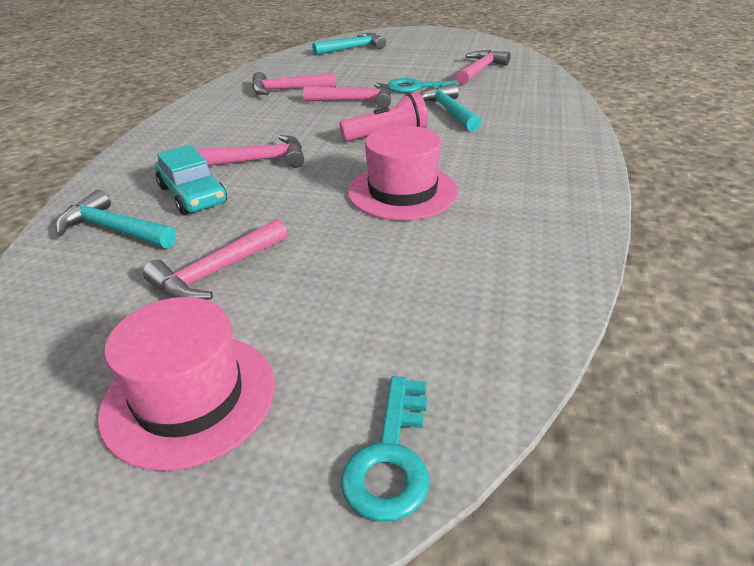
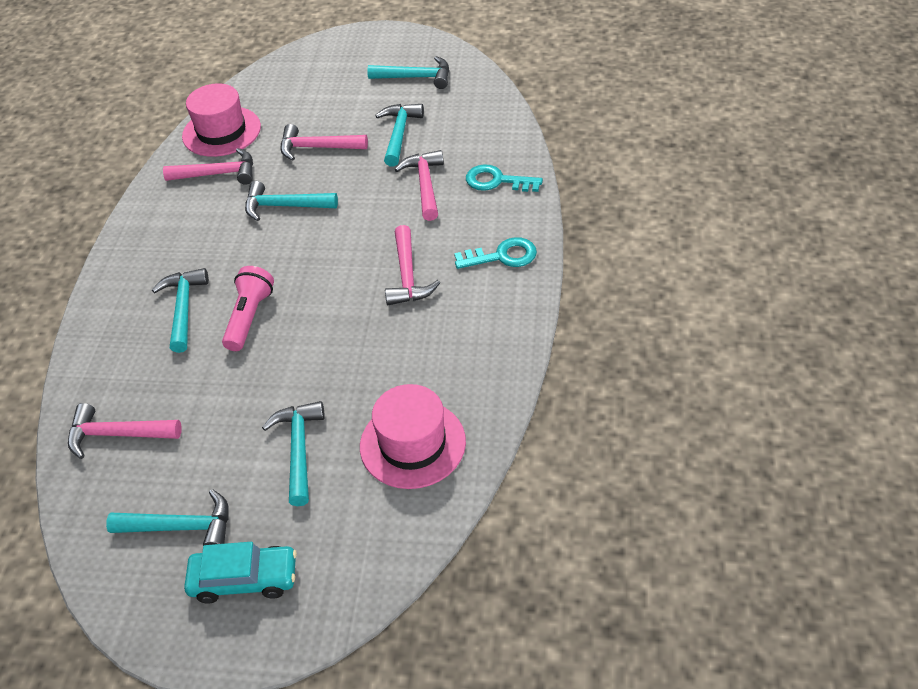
turquoise hammer: [56,190,176,248] [312,33,386,55] [420,83,482,131] = 3 -> [106,489,229,546] [152,268,209,353] [245,181,338,221] [262,401,325,506] [367,56,449,89] [375,104,424,167] = 6

